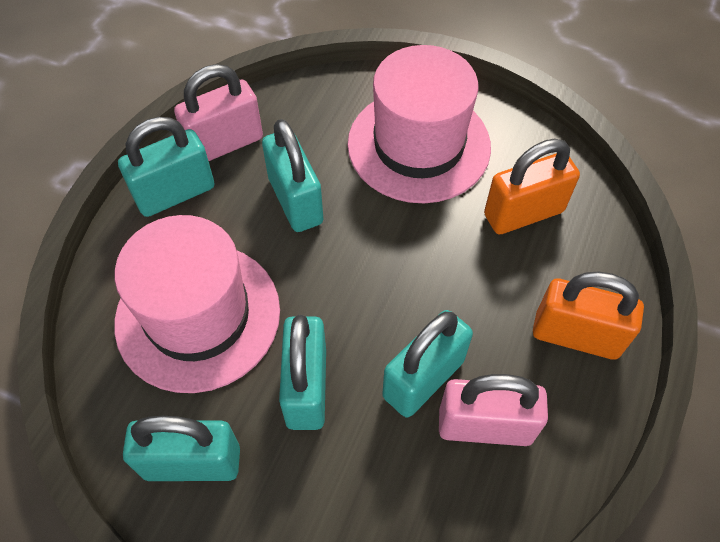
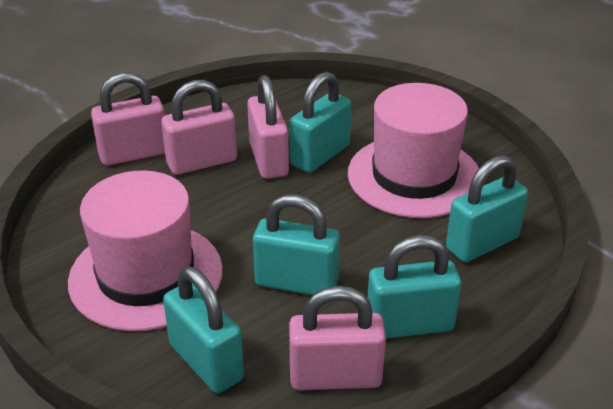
orange padlock: [484,139,580,234] [533,272,644,360] = 2 -> none = 0
pink padlock: [174,64,263,161] [439,374,548,446] = 2 -> [91,72,165,166] [161,80,237,175] [247,75,289,179] [289,286,386,390] = 4

